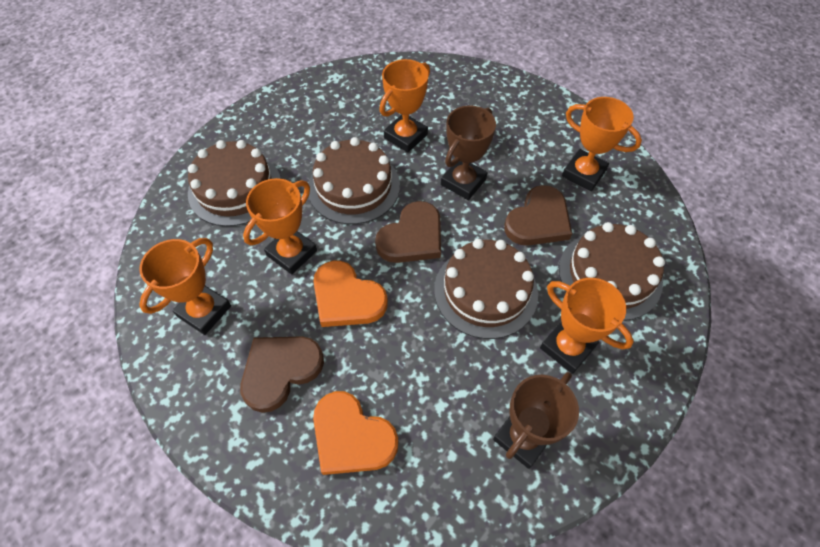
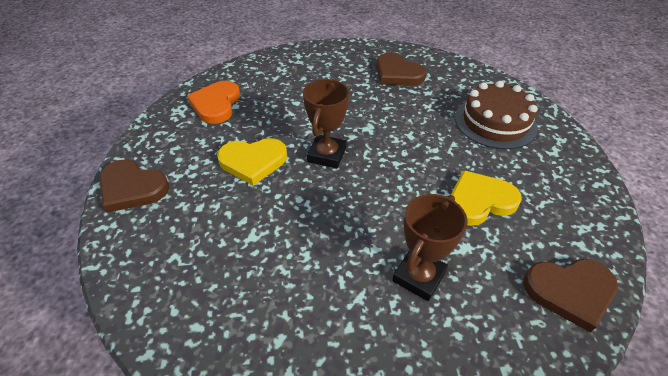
brown cake: [188,140,281,227] [308,137,400,224] [434,239,538,339] [559,222,665,321] = 4 -> [455,81,538,150] = 1
orange heart: [313,261,388,327] [313,391,398,475] = 2 -> [187,81,240,124] = 1
orange trophy: [139,238,231,335] [243,178,317,275] [380,59,430,153] [540,278,634,374] [562,97,642,191] = 5 -> none = 0
yellow heart: none = 0 -> [217,138,287,186] [451,170,522,226] = 2

